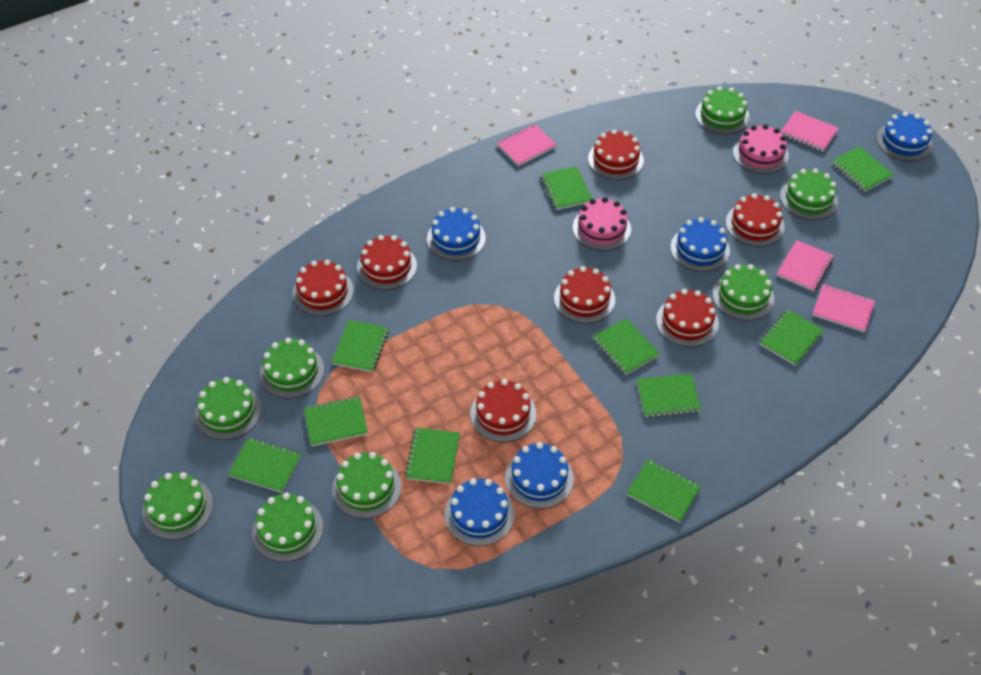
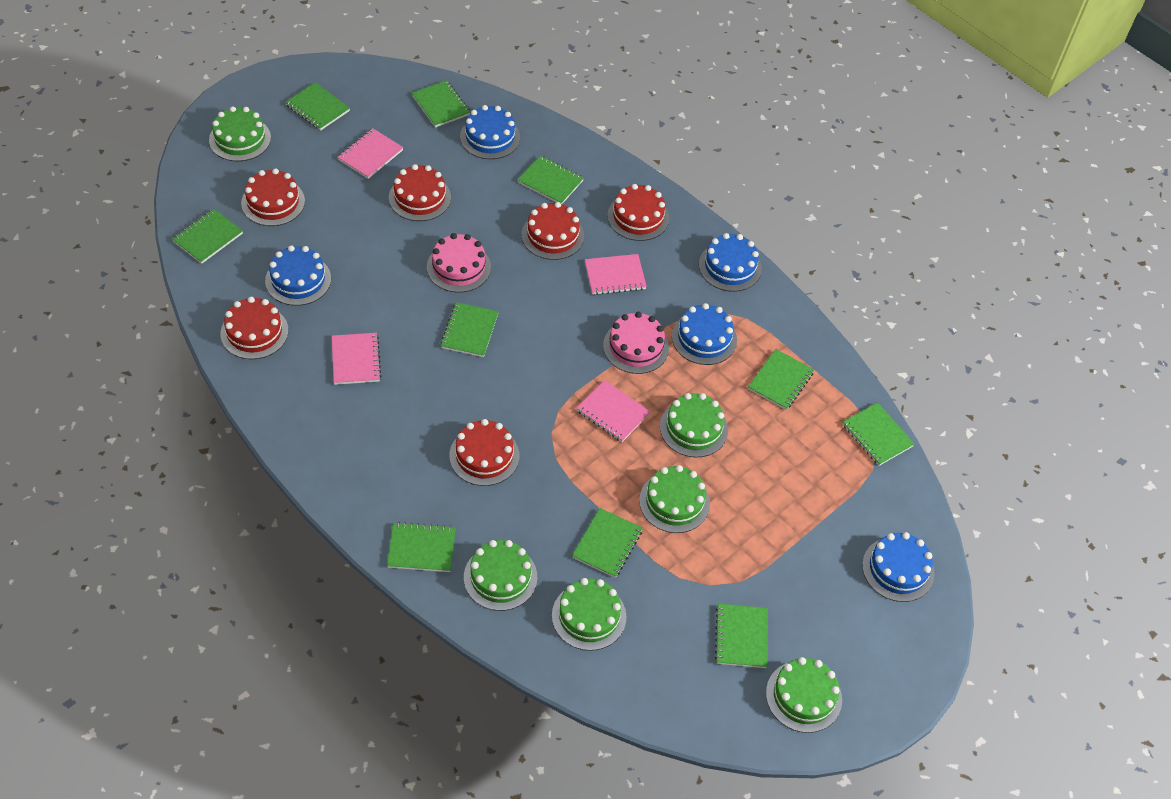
green cake: [142,472,213,540] [195,377,262,440] [252,493,323,562] [260,338,324,398] [332,452,401,519] [695,87,750,135] [713,264,774,321] [780,168,838,220] = 8 -> [209,106,271,161] [464,540,537,611] [552,578,626,651] [639,465,710,533] [660,393,728,457] [766,657,842,733] = 6
red cake: [292,260,354,316] [357,235,417,290] [470,379,536,442] [554,266,615,324] [588,130,644,180] [656,289,719,347] [726,193,785,247] = 7 -> [220,297,288,359] [241,169,305,226] [389,164,451,221] [449,419,519,486] [522,202,584,260] [607,184,669,241] = 6

